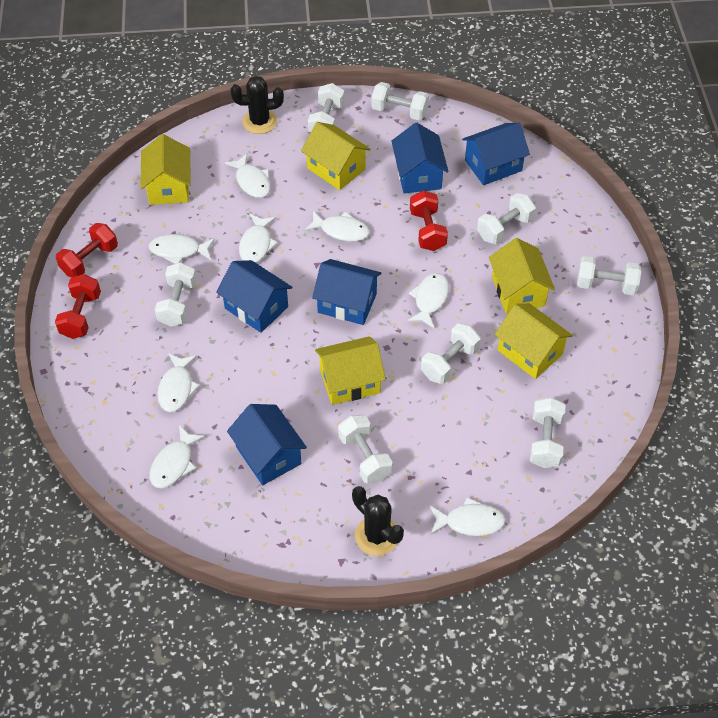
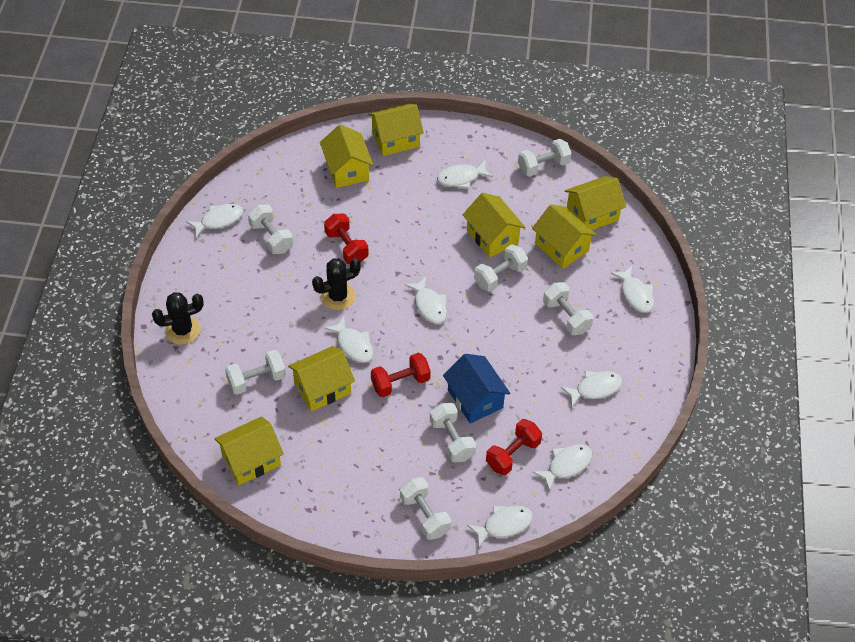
blue house: [216,260,293,333] [227,404,307,485] [312,259,381,325] [391,122,449,193] [462,123,530,185] = 5 -> [443,354,510,424] = 1
white dumbbell: [155,262,197,327] [308,83,344,133] [338,415,392,484] [371,82,429,120] [421,323,481,384] [477,193,536,244] [530,397,565,468] [577,256,641,295] = 8 -> [225,350,286,395] [248,204,294,254] [400,477,451,540] [430,403,476,462] [474,244,528,292] [518,139,572,177] [543,282,593,335] = 7
yellow house: [140,134,191,205] [301,122,371,190] [315,336,386,405] [489,238,555,314] [495,304,573,379] = 5 -> [214,416,284,485] [288,346,355,411] [320,124,373,188] [368,104,424,156] [463,193,525,258] [532,204,597,268] [565,176,626,230] = 7

